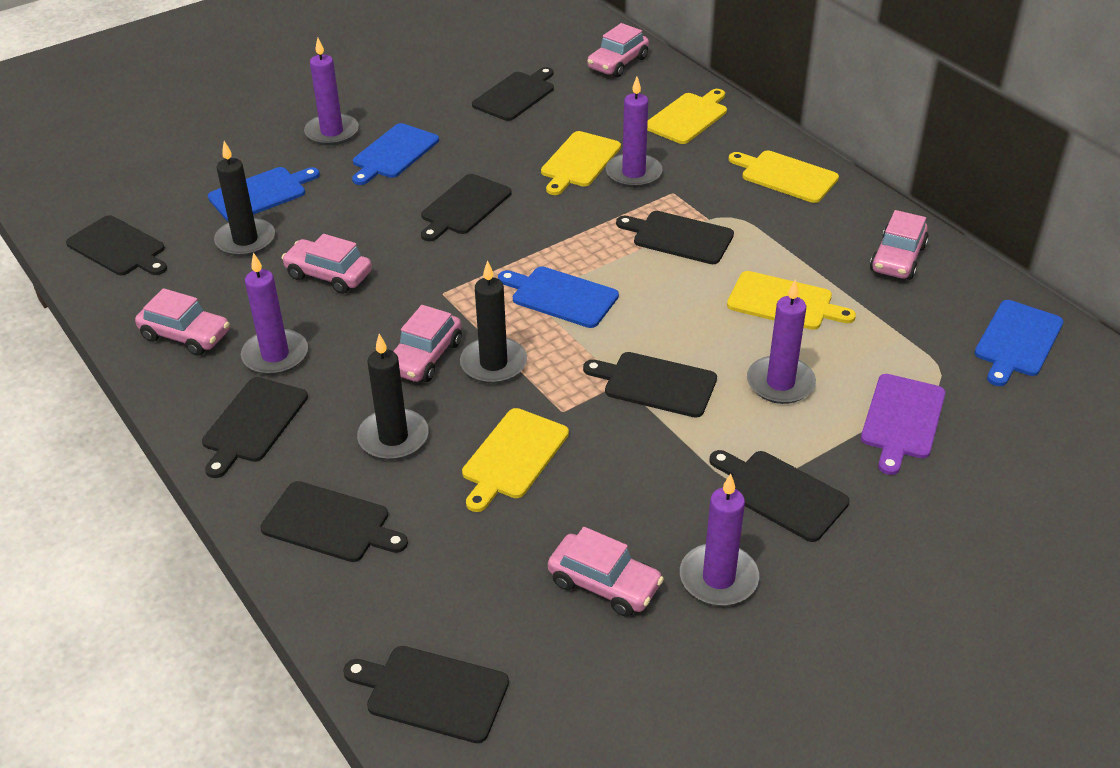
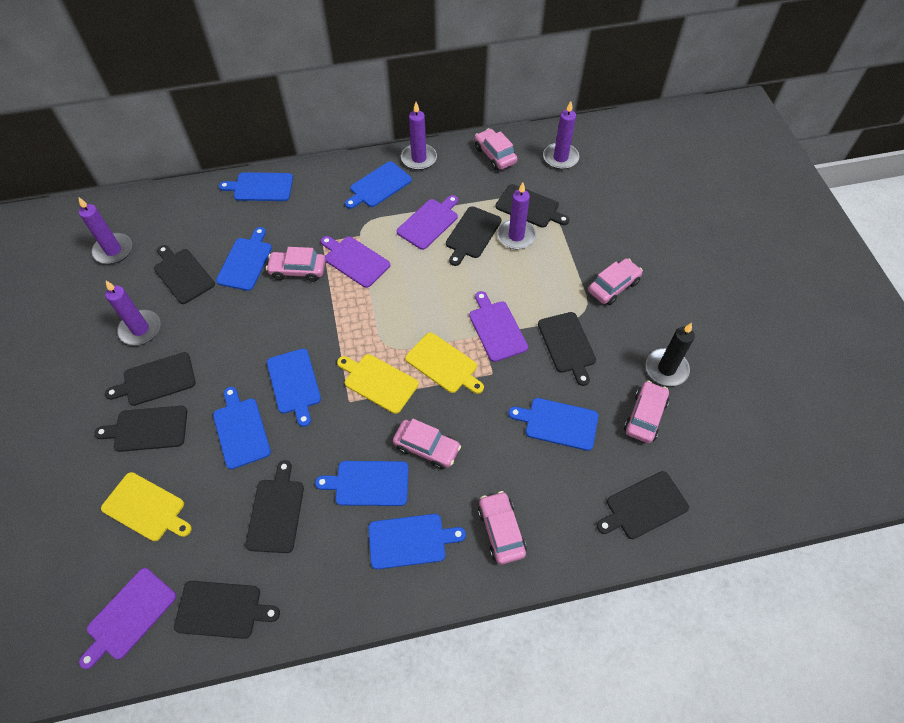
black candle: [214,141,275,256] [357,334,429,460] [460,260,527,384] = 3 -> [646,323,695,386] = 1
blue cutting board: [208,167,320,222] [352,123,439,185] [498,266,619,328] [975,300,1063,386] = 4 -> [213,387,271,469] [216,227,272,291] [219,172,293,201] [267,348,321,427] [315,461,409,506] [345,161,412,209] [368,514,466,569] [508,398,598,451] = 8
purple cutting board: [861,374,945,475] = 1 -> [79,568,176,669] [321,236,390,288] [397,195,458,250] [469,291,528,362] = 4
yellow cutting board: [462,408,569,512] [541,131,621,195] [647,89,727,144] [727,271,856,330] [729,151,839,203] = 5 -> [101,472,192,541] [337,354,419,414] [405,332,484,394] = 3

